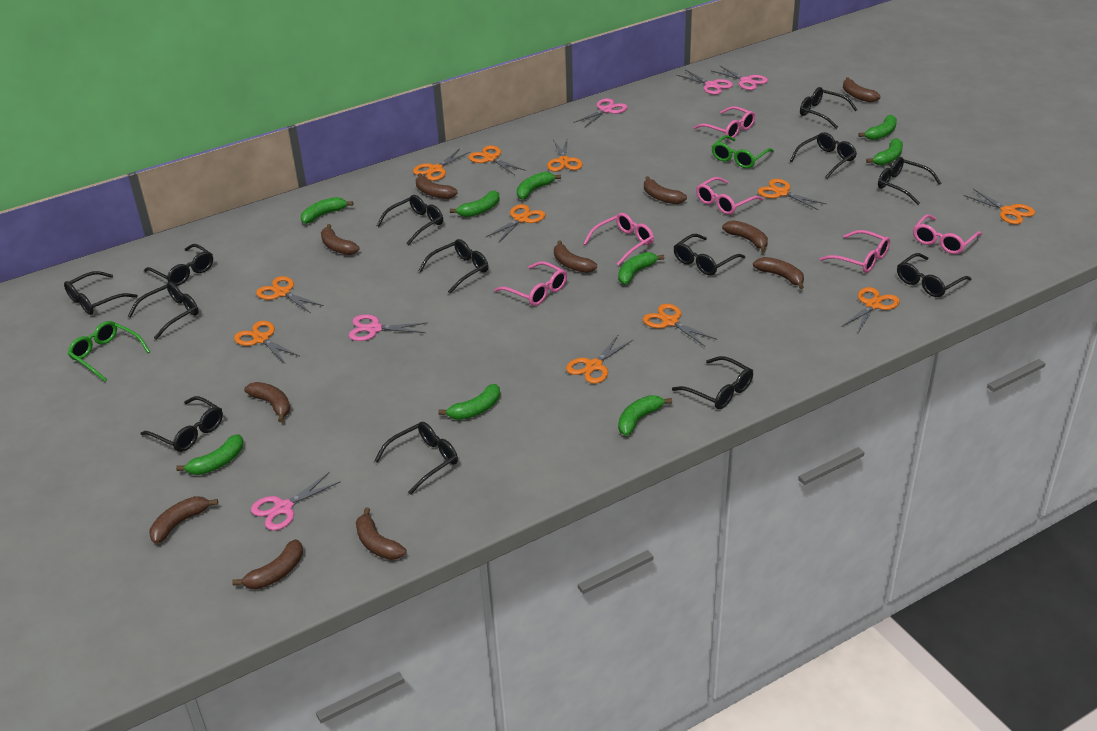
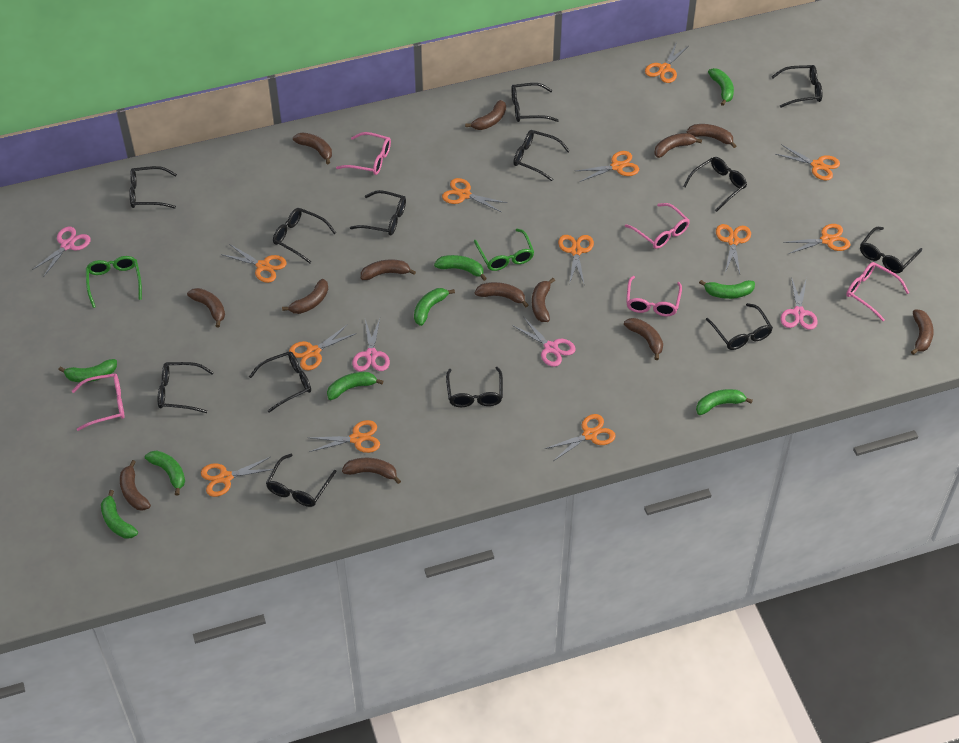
brown banana: [150,496,218,544] [232,539,303,589] [244,382,291,422] [321,224,360,255] [356,507,407,560] [416,173,458,199] [554,241,597,273] [644,176,687,204] [722,220,768,252] [753,257,804,289] [843,77,881,103] = 11 -> [120,460,151,511] [187,288,225,327] [282,279,328,314] [293,132,332,164] [342,458,401,484] [361,260,416,280] [465,100,506,130] [475,282,528,307] [532,278,555,322] [624,318,663,360] [654,133,702,158] [687,124,736,148] [911,309,934,355] = 13
orange scissors: [234,321,300,363] [256,276,324,313] [413,148,470,181] [468,145,526,175] [486,204,545,243] [547,140,583,172] [566,334,633,384] [643,304,717,346] [758,179,826,210] [841,287,900,333] [963,189,1035,224] = 11 -> [201,457,273,497] [221,244,287,283] [289,324,357,370] [309,420,380,453] [442,178,508,212] [545,414,616,460] [558,235,594,284] [576,151,639,182] [645,42,688,83] [716,224,751,274] [776,144,840,181] [783,224,850,254] = 12
pink glasses: [494,261,567,306] [584,213,654,265] [693,106,755,139] [696,177,764,215] [820,230,890,273] [913,214,982,254] = 6 -> [72,373,124,431] [336,132,391,175] [625,203,690,249] [626,276,682,316] [846,262,909,321] = 5
pink scissors: [251,472,341,531] [349,314,428,341] [574,98,628,128] [677,70,733,95] [712,65,768,90] = 5 -> [32,227,91,277] [352,318,390,371] [512,316,576,367] [781,277,818,330] = 4

